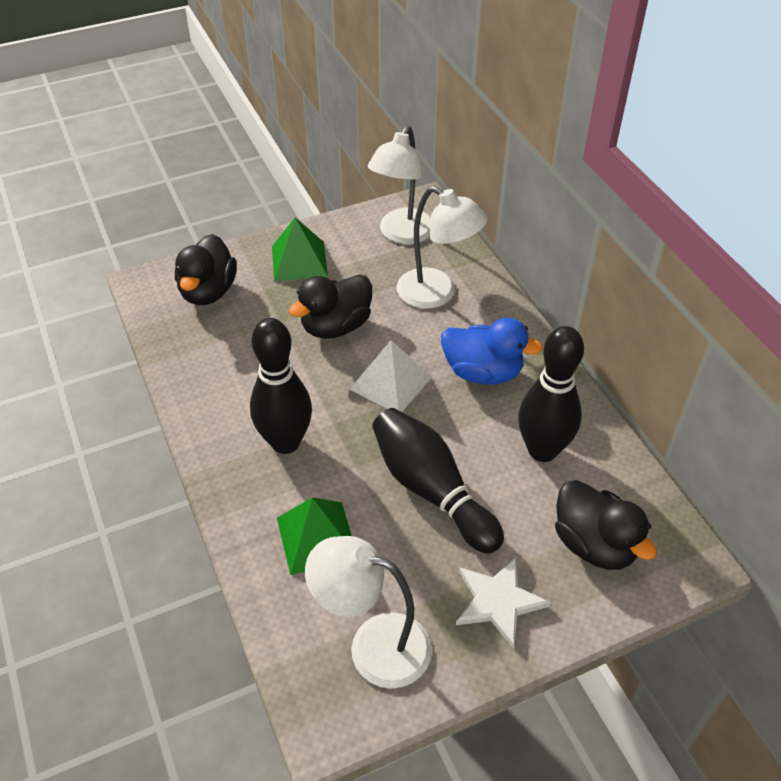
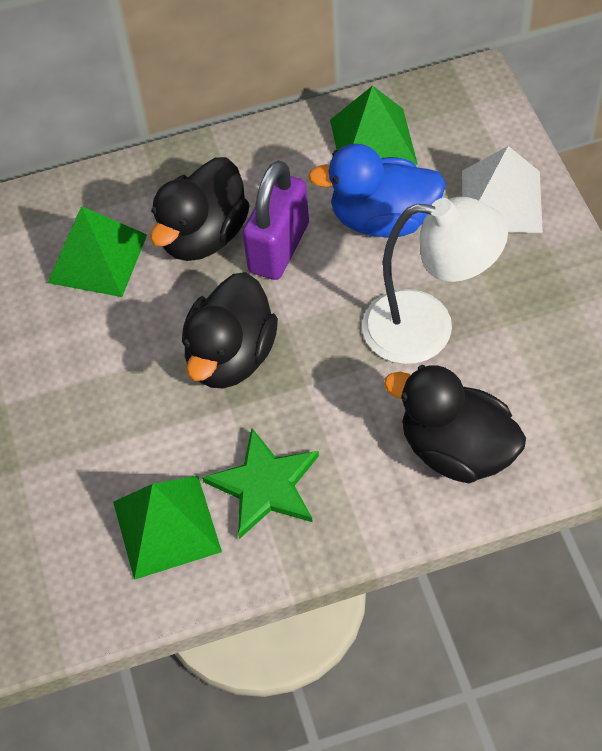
black bowling pin: [250,318,312,454] [372,408,504,554] [518,326,584,462] = 3 -> none = 0
green pyramid: [272,217,328,281] [277,497,352,575] = 2 -> [48,206,147,297] [113,476,222,580] [330,85,418,165] = 3
green star: none = 0 -> [202,428,319,539] = 1
purple padlock: none = 0 -> [242,160,309,280] = 1
white lamp: [305,536,432,689] [368,126,431,244] [397,186,488,309] = 3 -> [362,197,508,364] = 1
white star: [456,557,551,649] = 1 -> none = 0

